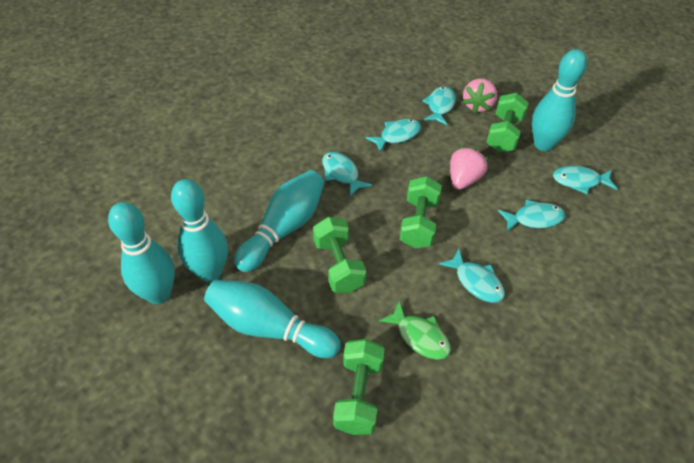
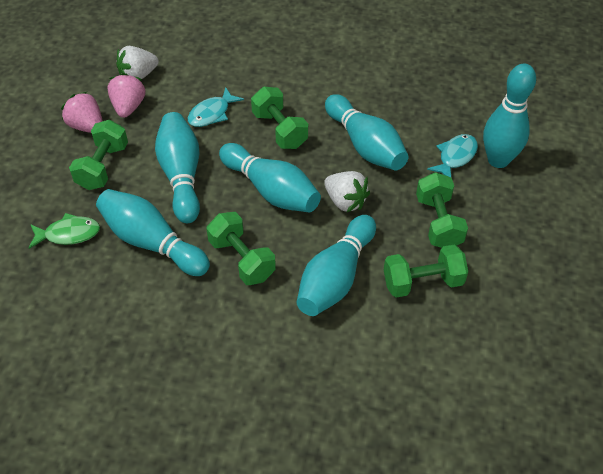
green dumbbell: [313,217,366,293] [333,339,385,435] [400,176,442,248] [486,93,529,152] = 4 -> [69,120,128,190] [206,212,276,285] [251,87,308,149] [384,245,468,298] [416,172,468,248] = 5
turquoise bowling pin: [108,202,175,304] [171,179,228,282] [204,279,341,358] [234,170,325,272] [532,49,587,151] = 5 -> [96,189,210,276] [155,112,200,223] [219,143,321,212] [297,215,376,316] [325,94,408,170] [483,64,536,168] = 6
turquoise fish: [322,152,372,197] [366,119,421,153] [422,86,456,125] [439,249,505,302] [498,200,565,232] [553,166,617,194] = 6 -> [188,87,244,127] [427,134,478,177] = 2
white strawberry: none = 0 -> [116,46,159,79] [324,171,370,212] = 2

